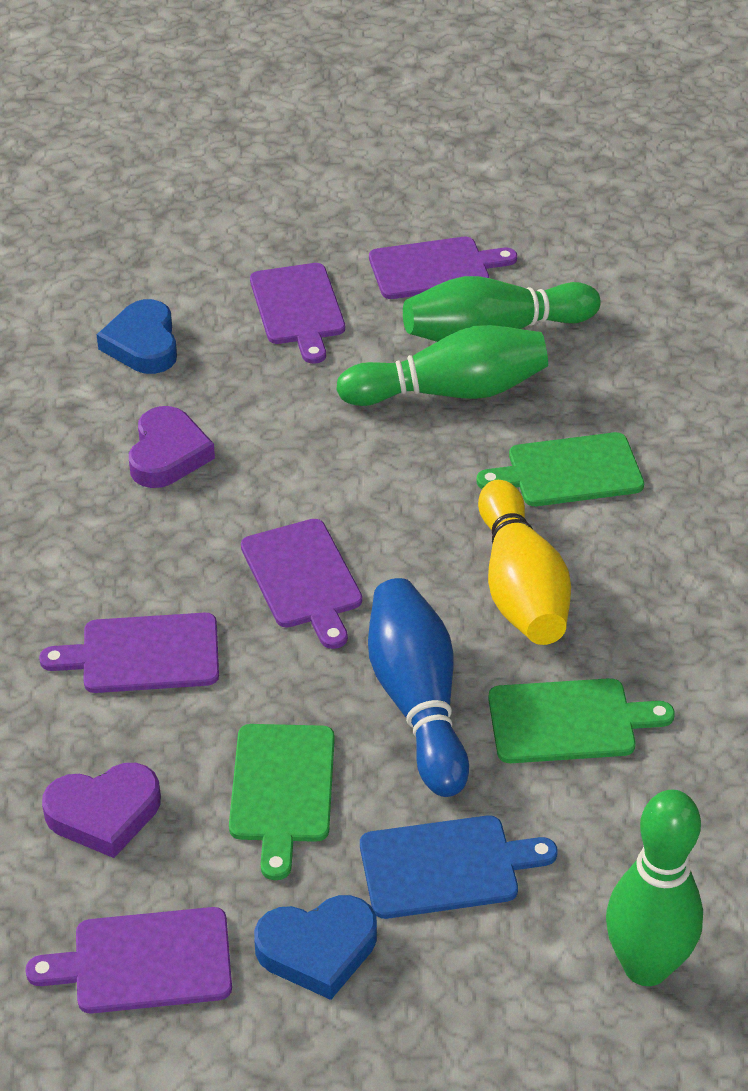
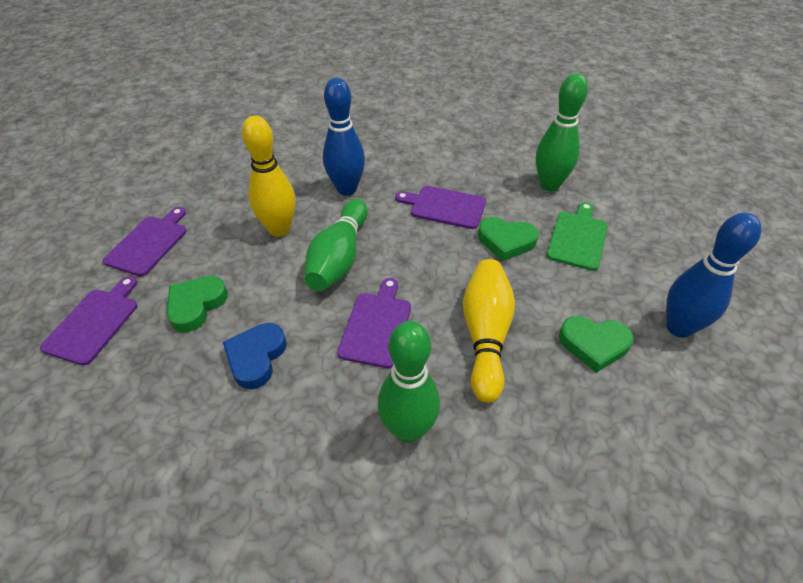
blue bowling pin: [368,578,469,797] = 1 -> [323,78,365,196] [666,213,761,338] = 2
blue cutting board: [360,815,558,919] = 1 -> none = 0
blue heart: [97,299,177,374] [254,895,377,1000] = 2 -> [223,323,287,389] = 1
green cutting board: [229,724,335,880] [477,432,644,506] [488,678,675,763] = 3 -> [547,202,608,271] = 1
green heart: none = 0 -> [167,276,228,332] [478,217,539,261] [559,316,634,373] = 3
purple cutting board: [25,907,232,1014] [39,613,219,693] [241,519,362,649] [250,263,345,364] [369,237,517,299] = 5 -> [40,276,138,366] [103,207,187,277] [337,278,411,368] [395,186,486,229] = 4
purple heart: [42,763,161,858] [129,406,215,488] = 2 -> none = 0
yellow bowling pin: [478,480,571,645] = 1 -> [242,116,296,237] [463,259,515,403] = 2

